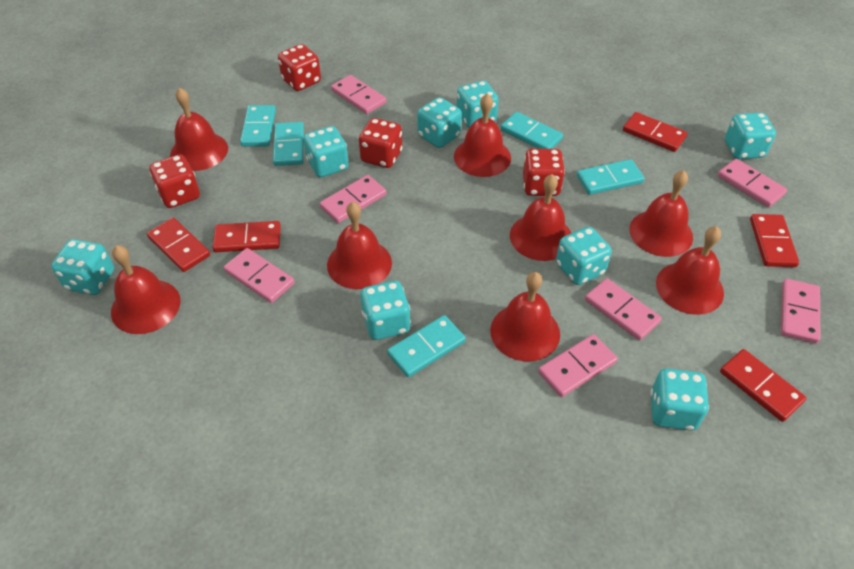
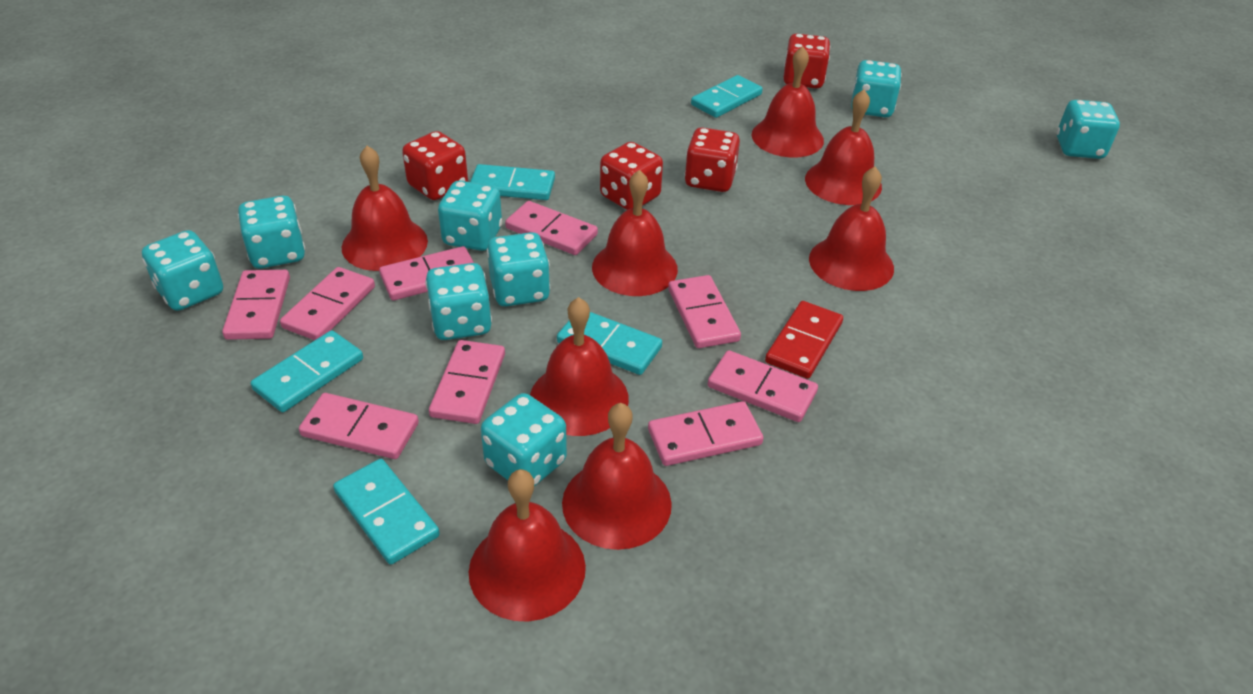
pink domino: [224,248,295,303] [320,175,386,223] [331,75,386,114] [538,334,618,397] [585,278,662,341] [718,159,787,207] [781,279,820,343] = 7 -> [222,270,290,340] [280,267,375,340] [299,393,419,459] [379,246,474,301] [429,340,505,424] [505,201,598,255] [648,401,763,466] [668,275,741,348] [708,350,818,422] = 9
red domino: [147,218,210,272] [212,221,281,252] [623,112,687,152] [720,349,806,422] [750,214,799,267] = 5 -> [765,301,843,379] = 1

